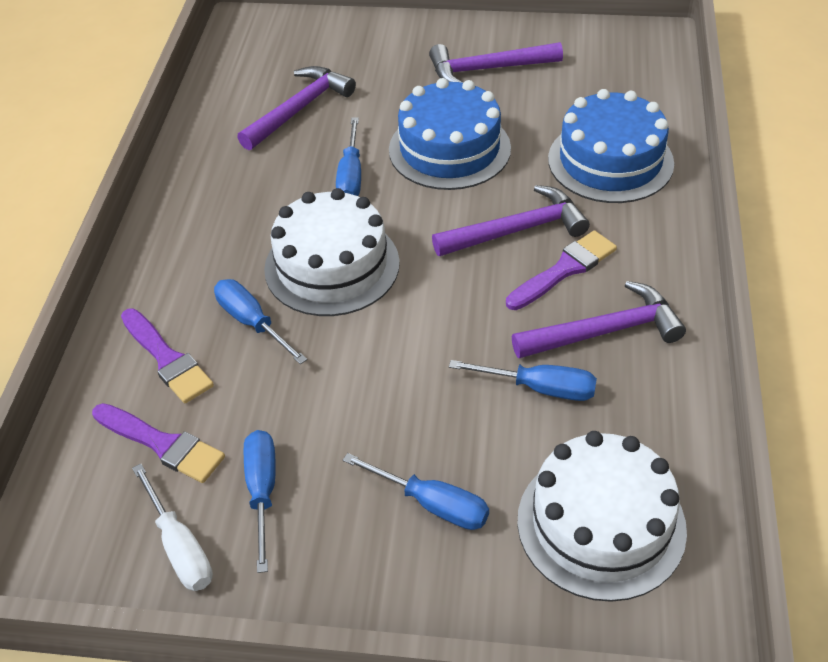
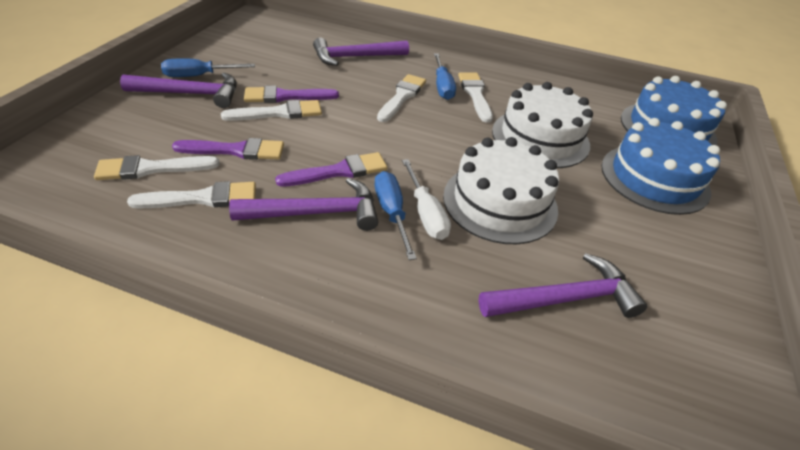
blue screwdriver: [214,279,308,365] [244,430,276,573] [336,117,361,196] [343,453,489,530] [449,360,597,401] = 5 -> [161,58,255,77] [375,171,417,260] [434,53,456,100] = 3
white brush: none = 0 -> [94,155,220,180] [127,181,256,208] [221,100,322,121] [377,74,426,122] [458,72,493,123] = 5

